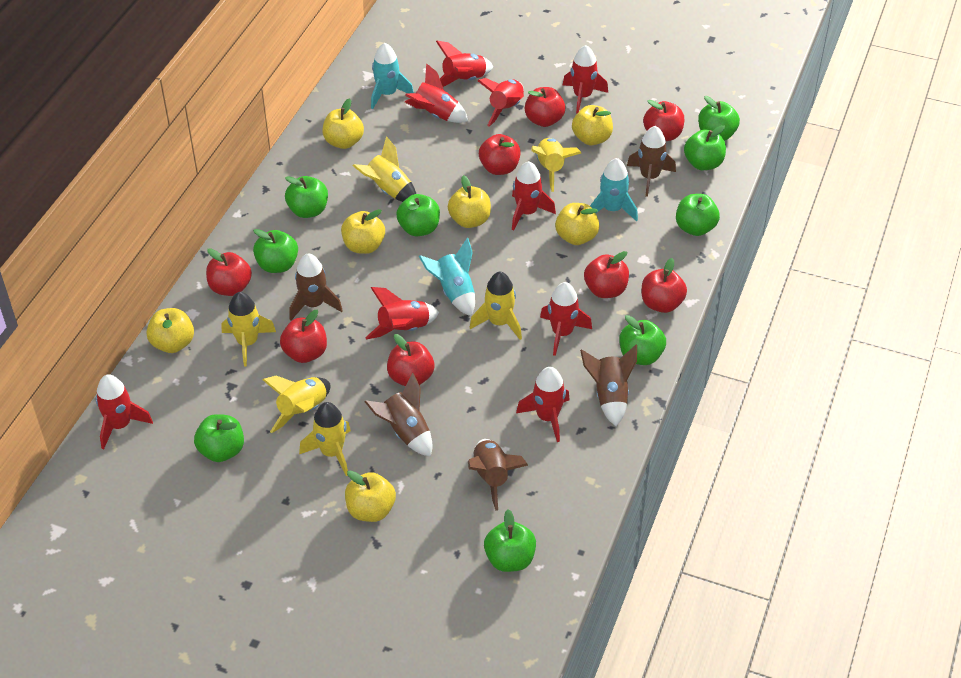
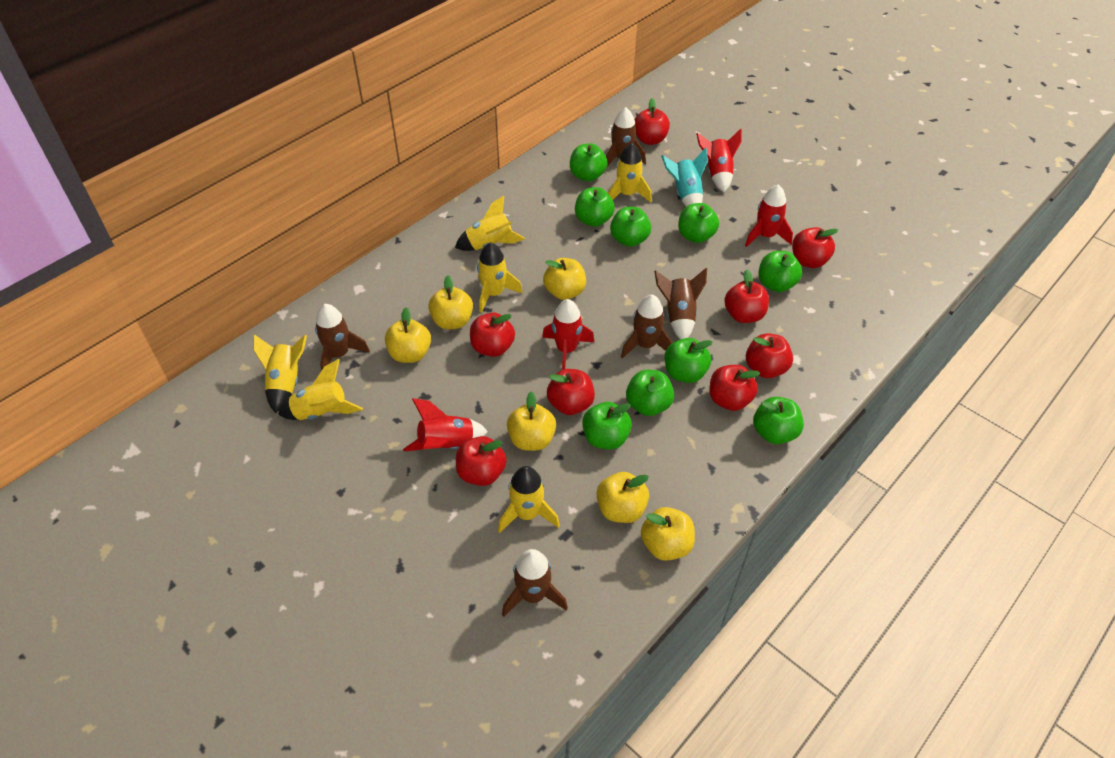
red rocket: [96,374,153,449] [365,287,439,339] [405,63,468,123] [436,41,493,87] [478,78,524,127] [512,161,556,231] [516,367,569,442] [540,282,592,356] [563,45,608,114] = 9 -> [403,398,488,451] [542,299,594,370] [696,129,742,192] [745,184,793,247] = 4
turquoise rocket: [371,43,414,109] [419,238,475,316] [590,158,638,221] = 3 -> [661,148,708,207] = 1
yellow apple: [147,308,194,353] [322,98,364,149] [341,209,385,254] [345,470,396,522] [448,175,491,228] [555,203,599,245] [572,105,613,145] = 7 -> [385,307,431,363] [428,275,473,329] [507,391,556,451] [543,258,586,300] [596,472,649,523] [641,507,695,561] = 6

